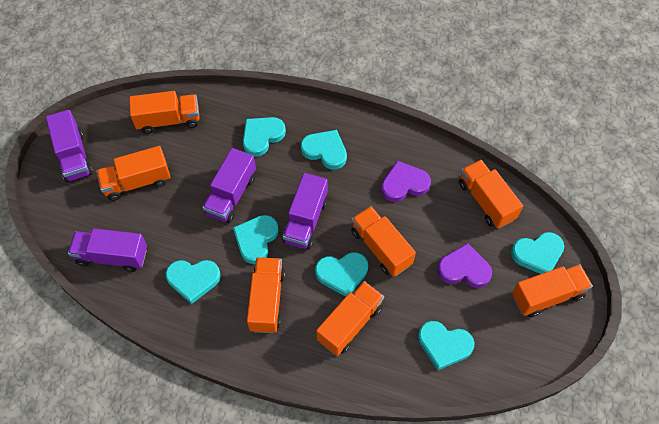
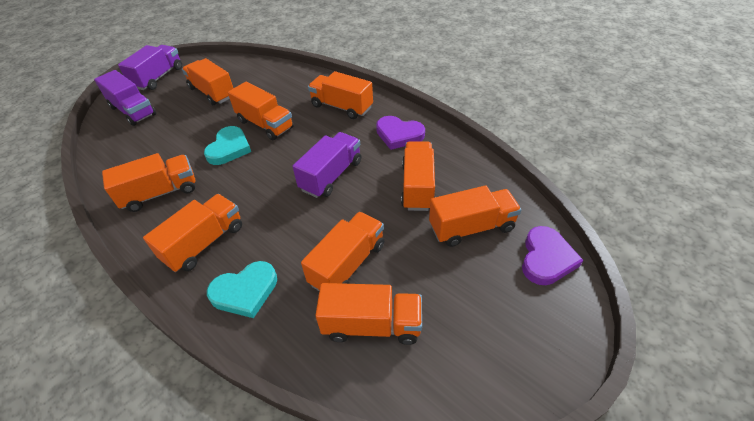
orange truck: [96,146,170,201] [129,91,200,134] [247,257,285,333] [316,281,384,356] [351,206,416,277] [459,160,523,228] [512,264,593,317] = 7 -> [102,153,196,212] [143,194,242,272] [182,58,233,105] [228,82,294,140] [301,212,384,291] [308,71,373,119] [315,283,422,345] [401,141,436,211] [429,185,521,247] = 9
purple truck: [46,110,93,182] [68,228,147,272] [202,148,256,223] [282,173,328,249] = 4 -> [94,70,156,126] [118,45,182,90] [292,132,361,198] = 3
turquoise heart: [165,260,221,304] [233,215,279,264] [243,117,286,157] [301,130,347,170] [315,252,368,297] [418,321,474,370] [511,232,564,274] = 7 -> [204,126,251,165] [207,261,277,318] = 2

